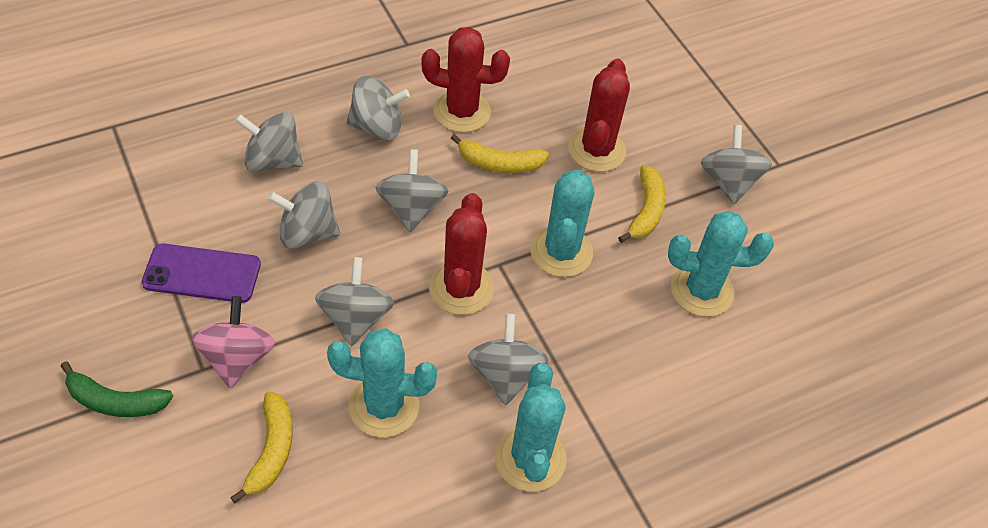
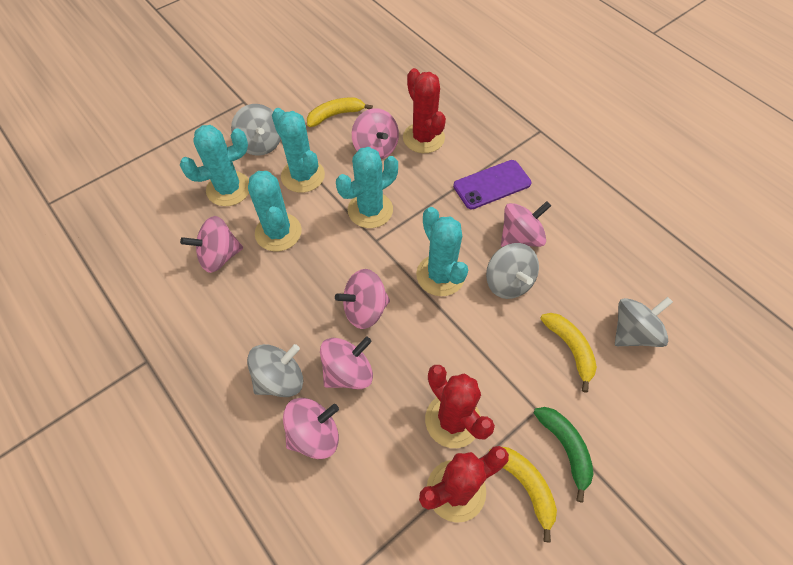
grey spinning top: [235,112,303,171] [267,182,340,249] [315,257,394,346] [346,76,410,140] [375,149,448,232] [468,314,549,405] [701,125,772,204] = 7 -> [231,104,281,156] [247,344,303,397] [486,243,539,299] [615,297,673,347] = 4
pink spinning top: [191,296,275,388] = 1 -> [180,216,243,273] [283,398,339,459] [320,336,373,389] [335,269,390,329] [352,108,399,159] [501,201,551,247] = 6
turquoise cactus: [327,328,437,437] [495,363,567,492] [530,170,594,277] [668,211,774,317] = 4 -> [180,125,249,206] [248,171,302,251] [272,108,325,193] [336,147,398,228] [416,207,468,296] = 5

